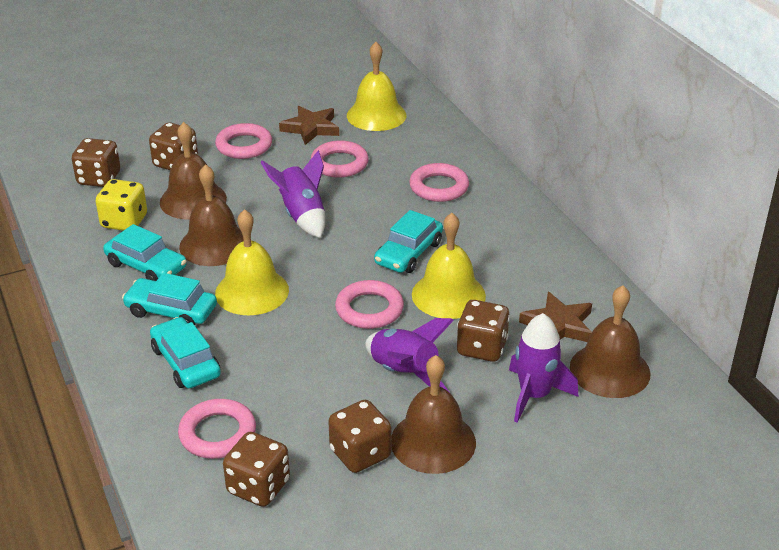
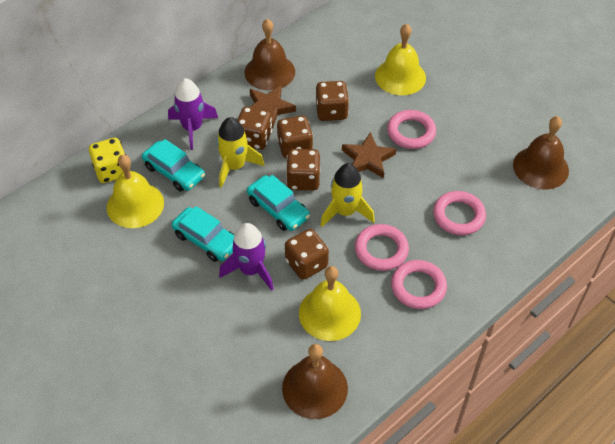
brown bell: [160,122,227,220] [179,164,244,266] [392,355,476,474] [570,285,650,398] = 4 -> [245,19,295,90] [282,344,348,419] [513,116,569,189] = 3
pink ring: [178,399,256,459] [215,123,272,159] [311,140,369,178] [335,280,404,329] [409,163,469,202] = 5 -> [355,224,409,271] [387,110,436,149] [391,260,447,309] [433,191,486,235] = 4
purple rocket: [260,150,325,238] [365,318,454,393] [509,313,578,423] = 3 -> [168,78,218,150] [219,223,273,291] = 2
turquoise car: [103,224,187,281] [122,273,217,325] [150,317,221,388] [374,210,443,273] = 4 -> [142,139,205,191] [172,206,234,262] [247,175,310,231] = 3
yellow rocket: none = 0 -> [216,117,264,188] [320,163,375,227] = 2

